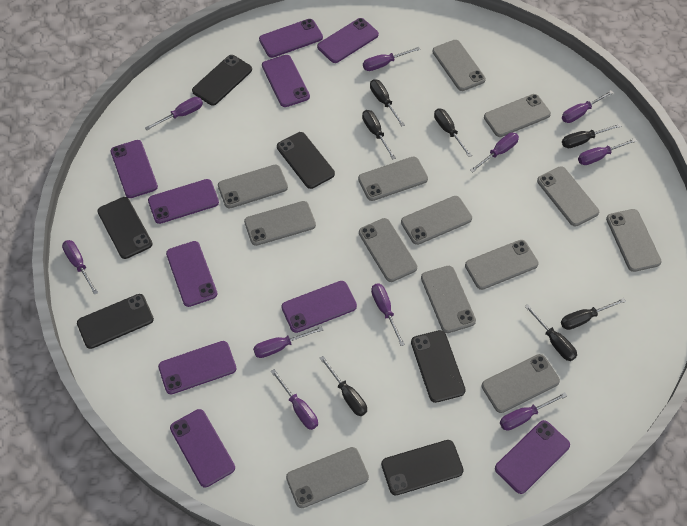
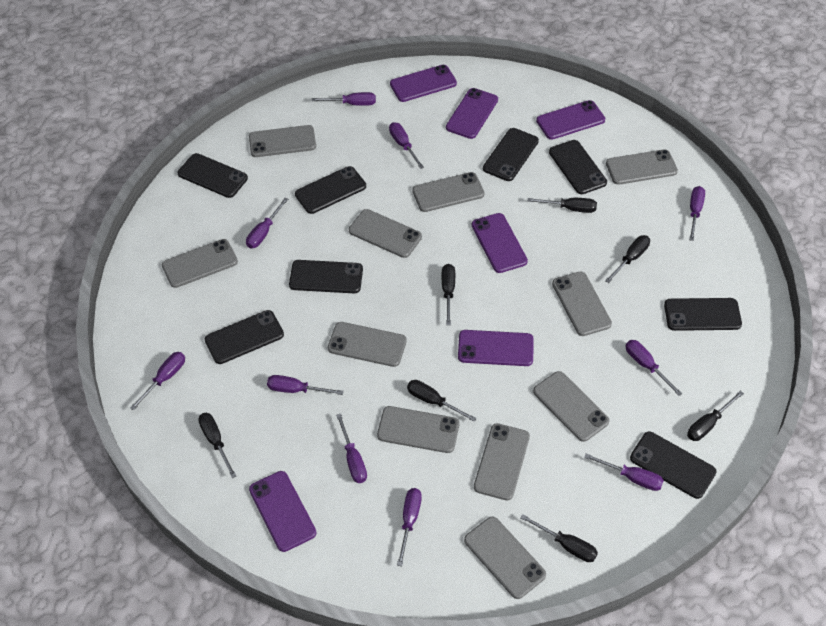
black phone: [77,294,154,349] [97,197,152,259] [192,55,252,106] [277,132,335,189] [381,440,464,495] [411,330,466,403] = 6 -> [178,153,248,198] [205,310,284,364] [289,260,363,293] [295,166,366,214] [483,128,539,181] [549,140,607,194] [630,432,716,499] [664,298,742,331] = 8
grey phone: [218,164,288,209] [244,201,316,246] [286,447,369,508] [358,156,428,201] [359,218,417,282] [401,196,472,245] [421,266,476,333] [432,40,486,91] [465,240,539,290] [482,354,560,413] [484,94,551,137] [537,166,599,226] [606,209,662,272] = 13 -> [162,239,238,288] [249,125,316,157] [328,322,407,367] [349,209,422,258] [377,406,459,453] [412,172,484,212] [464,517,546,599] [474,423,530,500] [533,371,609,442] [552,271,612,336] [606,149,678,185] = 11
purple phone: [110,140,158,198] [148,179,219,224] [158,341,236,394] [166,241,217,307] [170,409,235,487] [259,19,323,58] [262,55,310,107] [281,281,357,333] [317,18,379,63] [495,420,570,494] = 10 -> [249,471,317,552] [390,65,457,102] [446,88,498,139] [458,330,534,366] [472,213,528,273] [536,100,605,140] = 6

